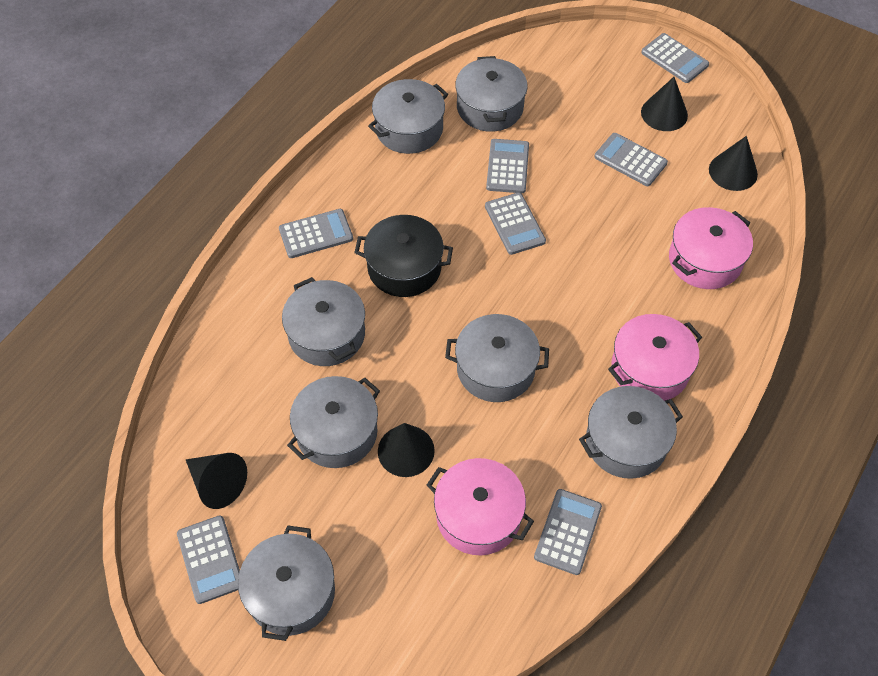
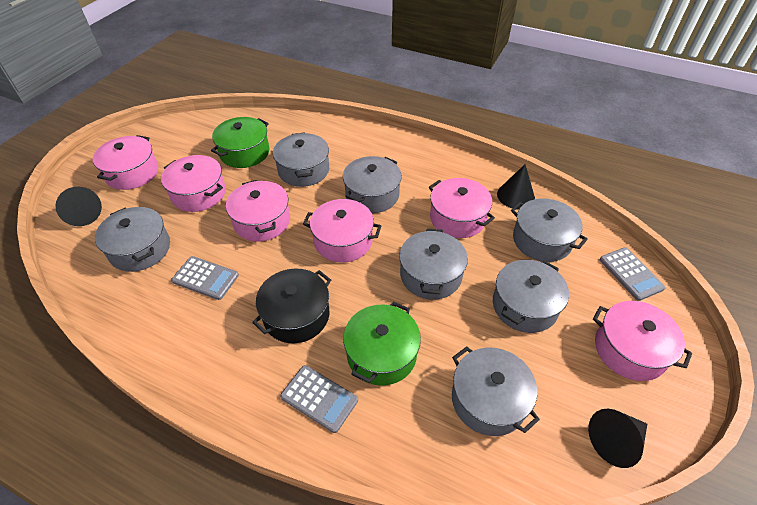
black cone: [186,453,247,509] [378,423,435,477] [641,77,688,131] [709,136,758,191] = 4 -> [55,187,102,226] [497,164,535,209] [588,408,647,468] = 3
green pot: none = 0 -> [211,117,269,168] [343,302,421,386] = 2
grey calculator: [177,515,240,604] [279,209,353,258] [485,192,546,255] [486,139,529,193] [534,489,602,575] [594,133,668,186] [641,33,709,83] = 7 -> [171,256,239,300] [280,365,358,433] [599,247,666,301] = 3
pink pot: [427,458,534,555] [608,314,702,401] [669,207,753,289] = 3 -> [93,135,158,190] [161,155,226,212] [226,180,290,242] [303,199,381,263] [429,178,495,238] [593,301,692,381] = 6

